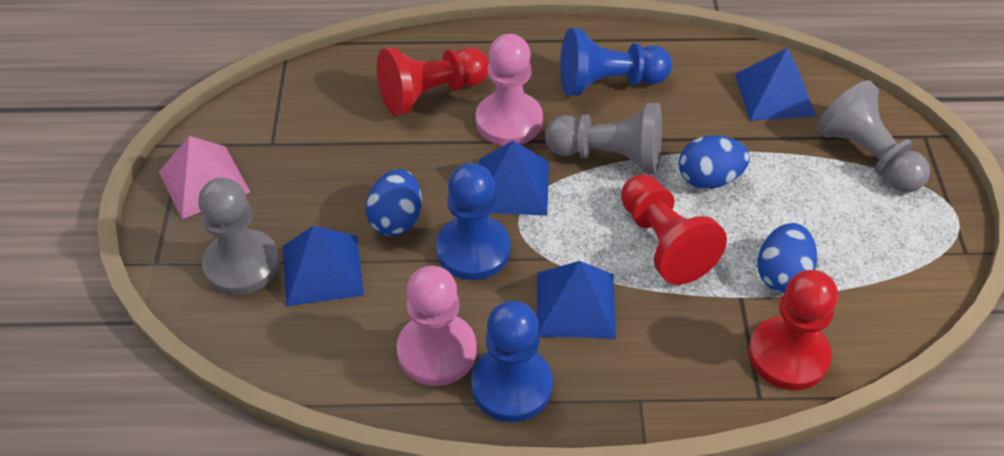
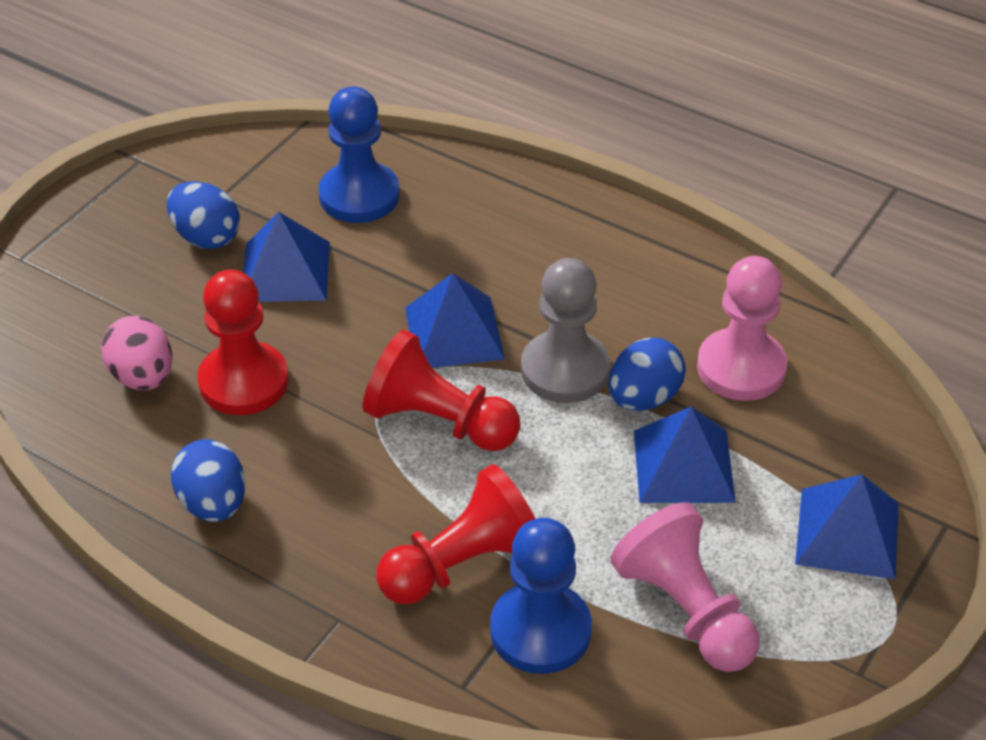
blue pawn: [436,163,510,280] [471,301,553,422] [560,28,672,96] = 3 -> [318,87,400,223] [490,518,592,674] = 2
grey pawn: [198,178,280,295] [545,103,662,174] [816,80,930,193] = 3 -> [521,258,610,403] = 1
pink egg: none = 0 -> [101,316,172,391] = 1
pink pyramid: [159,136,250,219] = 1 -> none = 0

